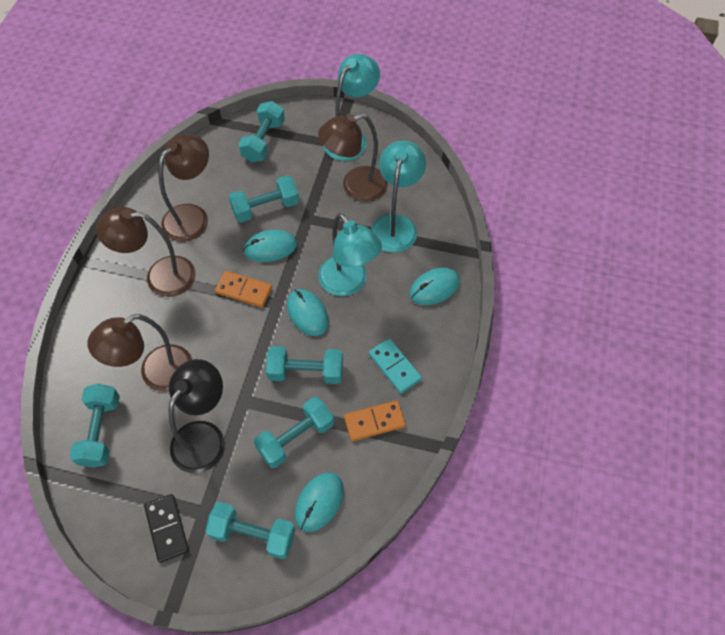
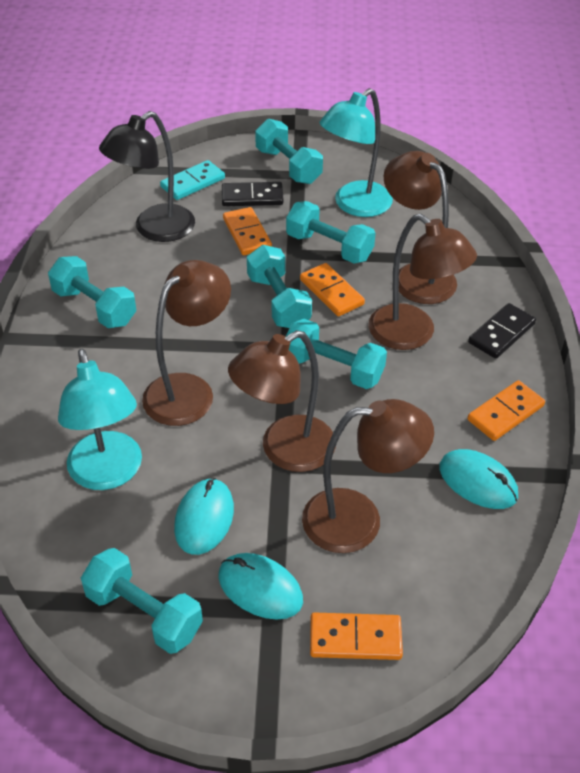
black domino: [144,494,189,563] = 1 -> [222,182,283,206] [468,303,536,359] = 2
brown lamp: [87,314,193,391] [96,207,196,297] [158,134,209,242] [318,114,388,202] = 4 -> [142,260,231,426] [228,330,336,472] [302,399,434,553] [368,214,477,350] [384,151,457,304] = 5
orange domino: [215,271,272,307] [344,400,406,441] = 2 -> [223,207,272,255] [300,263,365,316] [310,613,403,660] [467,380,545,441] = 4
turquoise lamp: [318,213,382,296] [323,54,380,161] [371,141,426,253] = 3 -> [58,349,142,490] [319,88,393,217] = 2
turquoise mouse: [243,230,297,262] [287,289,329,336] [295,472,344,532] [410,268,460,305] = 4 -> [174,478,234,555] [218,553,303,620] [440,449,518,509] = 3

